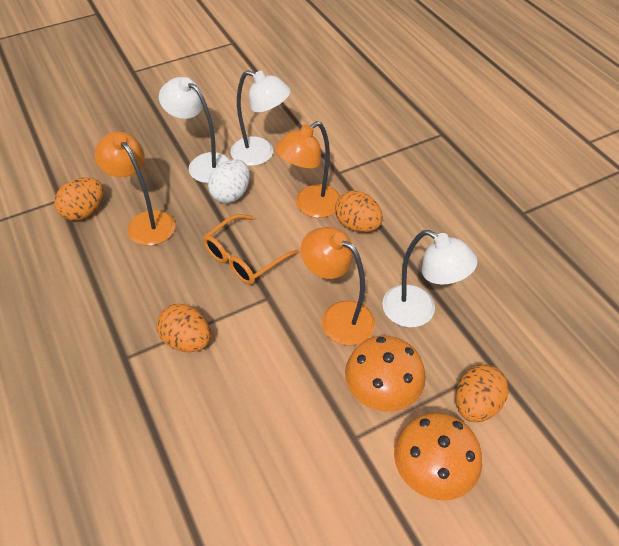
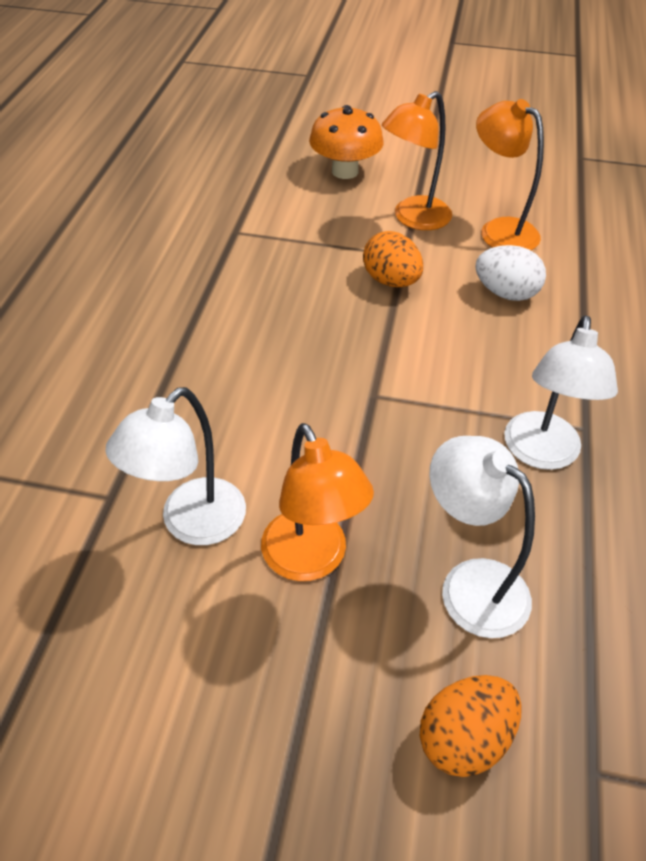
orange egg: [54,177,104,221] [157,304,211,352] [335,190,383,232] [456,364,509,422] = 4 -> [363,231,423,287] [420,675,522,777] = 2
orange glasses: [203,214,299,285] = 1 -> none = 0
orange mushroom: [345,336,426,412] [394,413,482,500] = 2 -> [309,105,384,179] = 1

